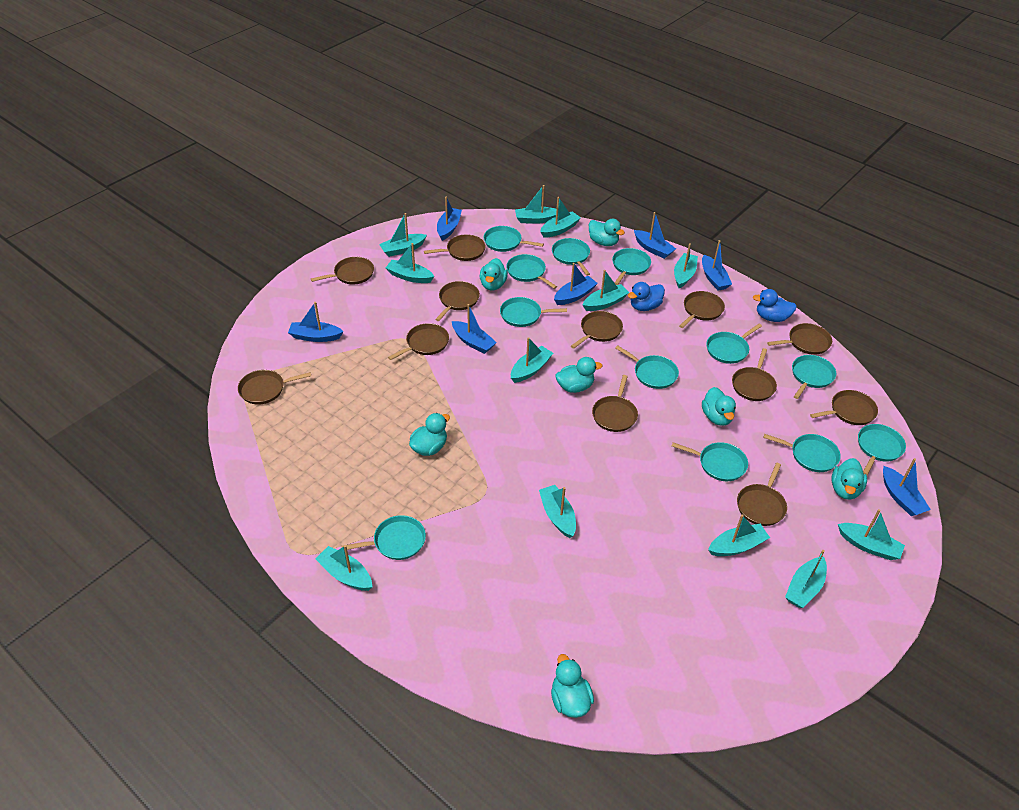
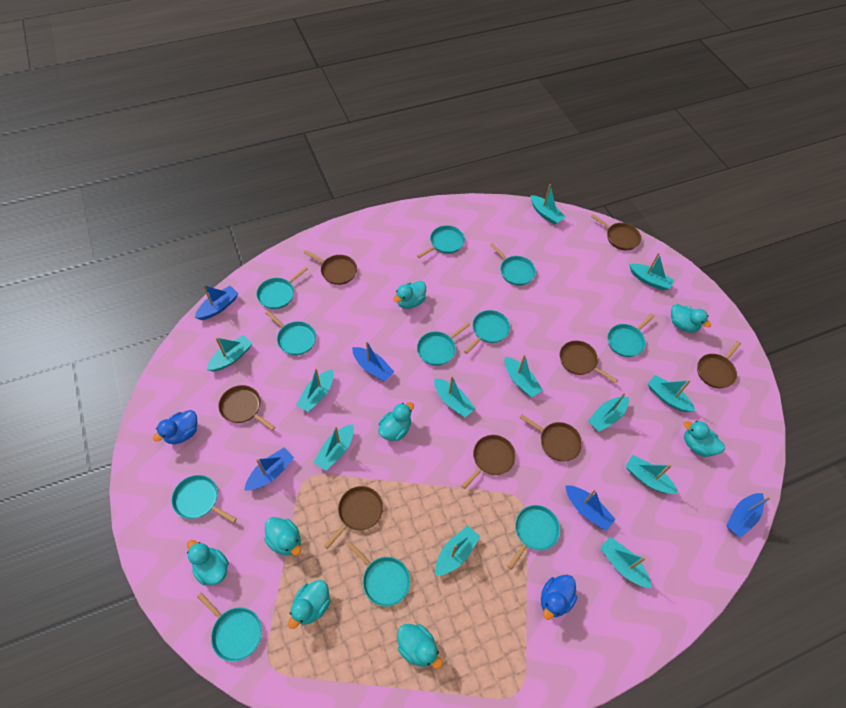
blue boat: [288,302,344,342] [437,196,462,241] [452,304,497,354] [554,263,598,305] [634,212,676,259] [702,240,732,291] [883,458,931,516] = 7 -> [195,285,239,320] [244,448,294,491] [352,341,394,381] [565,485,616,531] [726,493,771,538] = 5
brown pan: [238,370,311,404] [311,257,374,284] [388,323,449,360] [424,234,485,261] [435,281,480,321] [571,311,623,349] [592,375,638,432] [679,291,725,328] [732,348,777,401] [737,463,787,526] [767,323,832,355] [810,390,878,425] = 12 -> [218,385,275,431] [304,250,357,285] [324,486,383,549] [461,435,516,489] [520,415,582,462] [559,341,618,383] [591,214,642,250] [697,341,741,388] = 8
turquoise duck: [409,413,450,456] [480,258,508,291] [551,654,594,718] [555,357,602,393] [589,219,625,246] [702,387,736,426] [831,458,867,500] = 7 -> [187,540,229,586] [264,517,301,555] [288,580,330,629] [378,402,414,441] [393,281,426,309] [397,624,442,669] [671,304,711,333] [684,421,725,457] = 8
turquoise pan: [341,515,426,560] [483,226,544,252] [500,297,567,327] [506,254,557,289] [552,238,590,276] [612,248,651,285] [615,345,679,389] [672,442,748,481] [706,324,762,364] [763,434,841,472] [792,355,836,399] [858,424,906,475] = 12 -> [171,475,237,523] [197,592,262,662] [256,266,308,309] [265,311,316,355] [347,542,410,607] [417,225,465,258] [417,322,470,366] [464,310,510,354] [490,243,536,286] [508,505,560,570] [608,314,655,357] = 11

